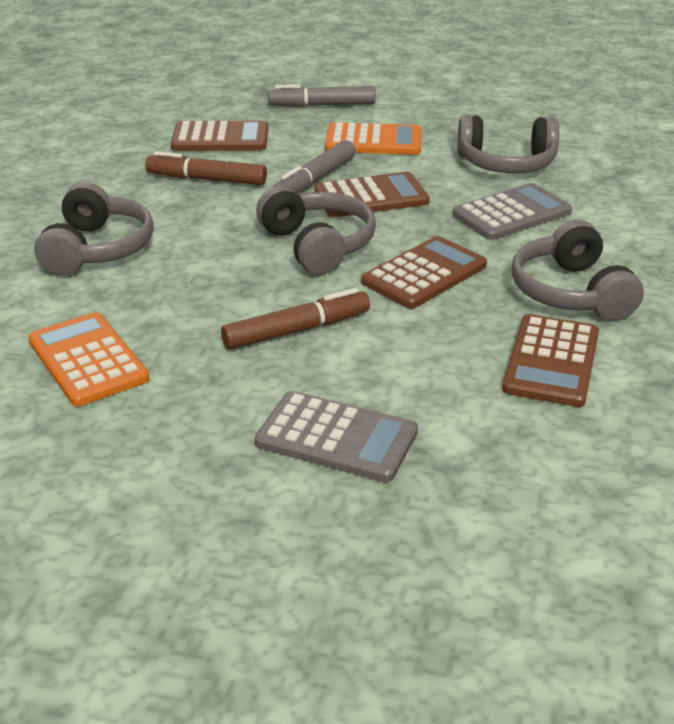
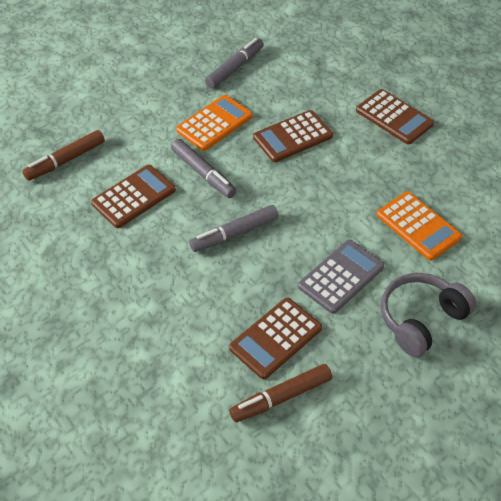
grey calculator: [255,391,418,482] [452,183,572,240] = 2 -> [298,240,384,314] = 1
grey headphones: [34,182,154,276] [256,186,376,275] [457,115,559,173] [512,220,644,321] = 4 -> [381,273,476,357] = 1
grey marker: [268,85,376,107] [273,140,356,193] = 2 -> [171,139,236,198] [189,205,278,252] [205,38,264,89] = 3

